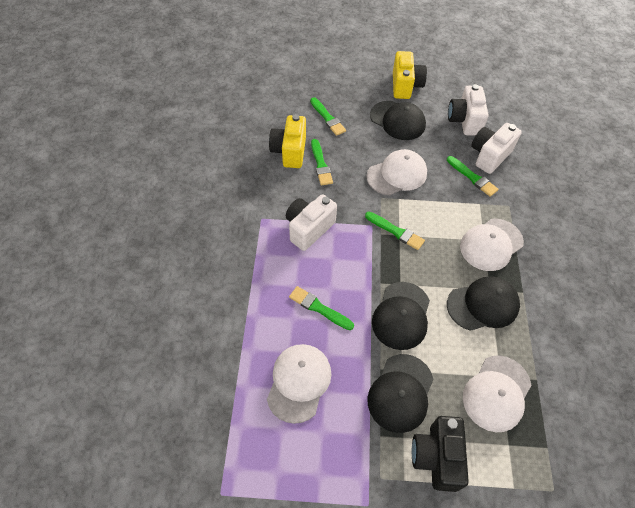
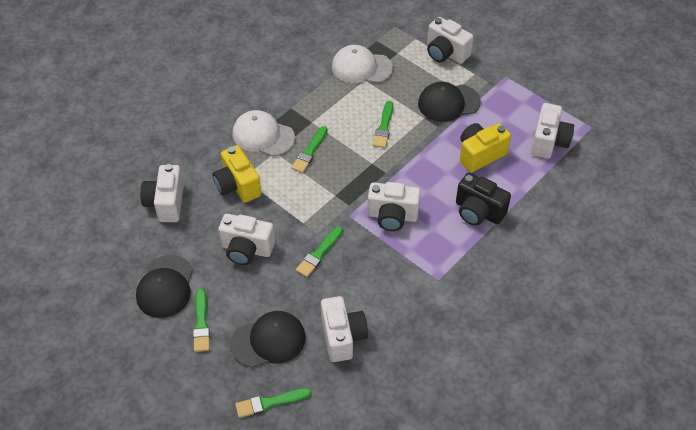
black cap: [368,354,433,433] [370,101,426,140] [372,282,430,350] [447,276,520,331] = 4 -> [136,255,193,318] [230,311,306,368] [418,82,481,122] = 3
white camera: [286,194,337,251] [448,84,489,136] [471,123,522,174] = 3 -> [140,164,184,222] [218,214,275,265] [321,296,368,362] [367,182,421,231] [427,17,474,64] [531,103,574,159] = 6
white cap: [267,344,331,424] [366,149,427,195] [460,219,524,271] [463,355,531,432] = 4 -> [232,110,295,156] [332,45,393,83] = 2

